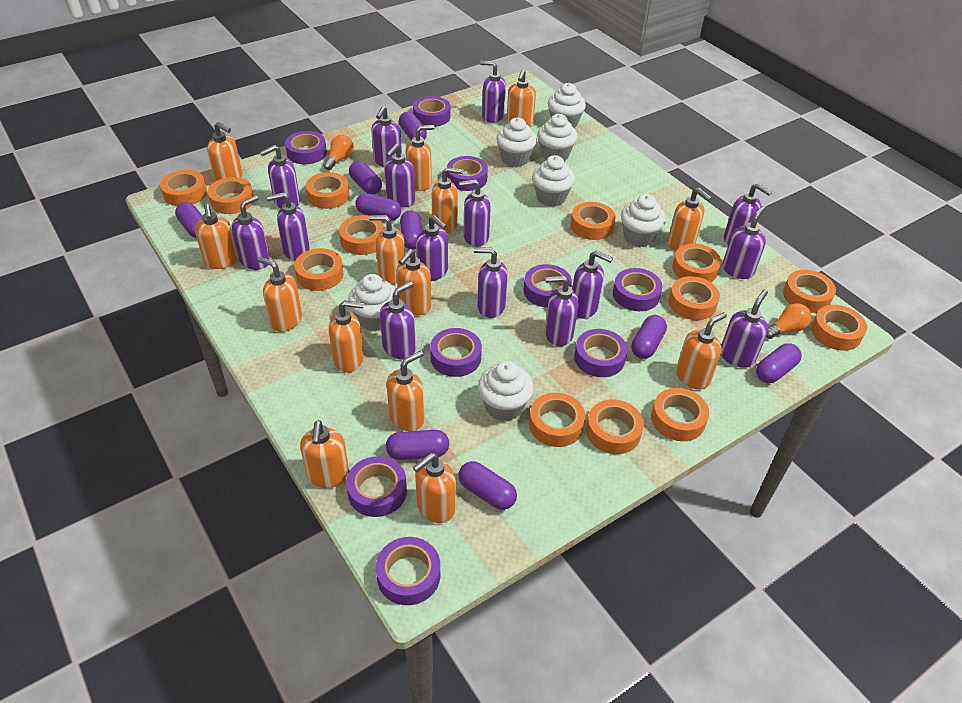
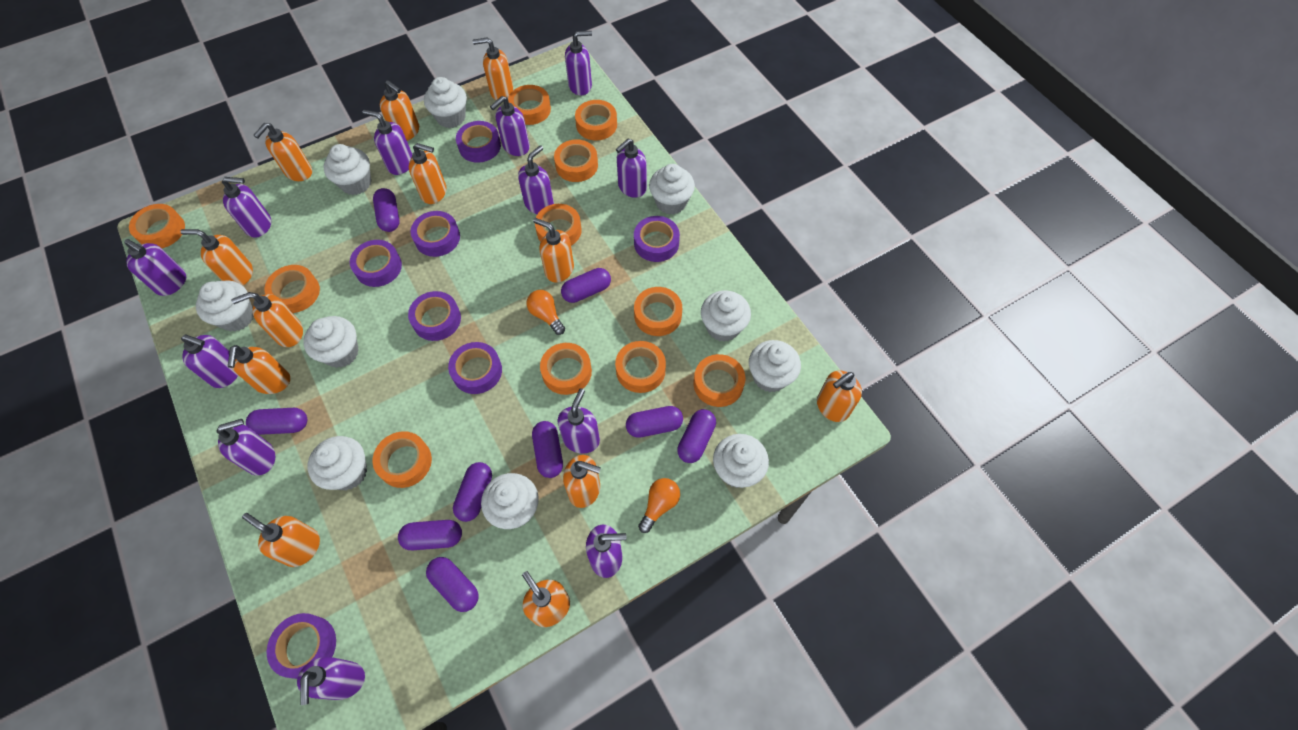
orange soap dispenser: [195,204,238,269] [207,122,242,182] [257,257,302,332] [300,420,349,488] [329,301,364,373] [369,215,405,284] [387,351,425,431] [396,249,431,316] [406,125,435,191] [413,453,456,523] [432,167,463,234] [507,70,536,127] [668,188,712,251] [676,312,727,389] = 14 -> [180,229,253,286] [228,345,290,394] [231,292,303,347] [242,513,320,567] [254,123,312,181] [380,80,419,140] [409,143,446,204] [473,37,513,101] [522,571,570,627] [533,218,574,283] [563,455,601,508] [817,370,862,422] = 12
orange tape: [160,170,207,206] [208,177,253,214] [294,248,343,291] [306,172,350,209] [339,215,384,255] [529,393,585,447] [571,202,616,240] [586,400,644,454] [651,388,709,441] [669,276,720,320] [672,244,721,282] [783,270,836,313] [811,305,867,351] = 13 -> [129,204,185,248] [265,265,320,313] [373,431,432,488] [508,85,551,125] [535,204,582,246] [540,343,592,395] [554,139,598,182] [575,100,617,141] [615,341,666,393] [634,287,682,336] [694,354,745,407] = 11
purple soap dispenser: [232,195,270,270] [260,145,300,209] [267,192,310,261] [371,106,402,167] [380,281,416,359] [384,144,415,207] [416,215,448,281] [459,179,491,247] [474,247,508,318] [480,61,506,123] [545,276,578,346] [572,250,613,319] [721,289,768,368] [722,206,766,279] [724,183,772,245] = 15 -> [124,239,186,296] [181,335,238,388] [216,419,275,475] [222,177,271,238] [297,657,365,705] [363,110,412,175] [490,96,530,156] [518,145,554,214] [558,388,600,454] [565,31,592,95] [586,525,626,578] [616,139,647,198] = 12
purple tape: [285,131,327,164] [346,456,407,517] [376,537,440,605] [413,96,451,127] [430,328,482,377] [447,156,488,191] [524,264,572,307] [574,329,627,377] [613,268,662,311] = 9 -> [267,613,336,679] [350,240,402,287] [408,291,461,341] [410,211,460,257] [448,342,502,394] [456,121,501,163] [634,216,680,262] = 7
white cupcake: [348,274,396,331] [478,361,534,421] [496,117,537,167] [532,155,575,207] [537,114,577,161] [548,83,586,128] [621,194,666,247] = 7 -> [196,281,254,331] [303,316,359,368] [308,436,367,490] [323,144,371,195] [424,77,467,128] [481,473,539,529] [649,164,695,215] [701,290,751,342] [713,434,769,488] [749,340,801,392] = 10

